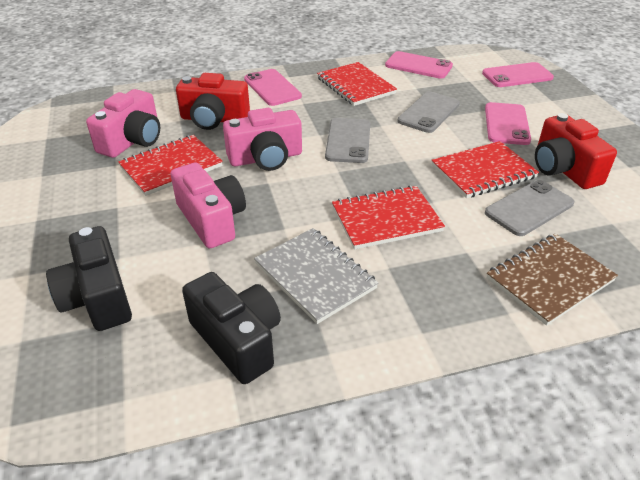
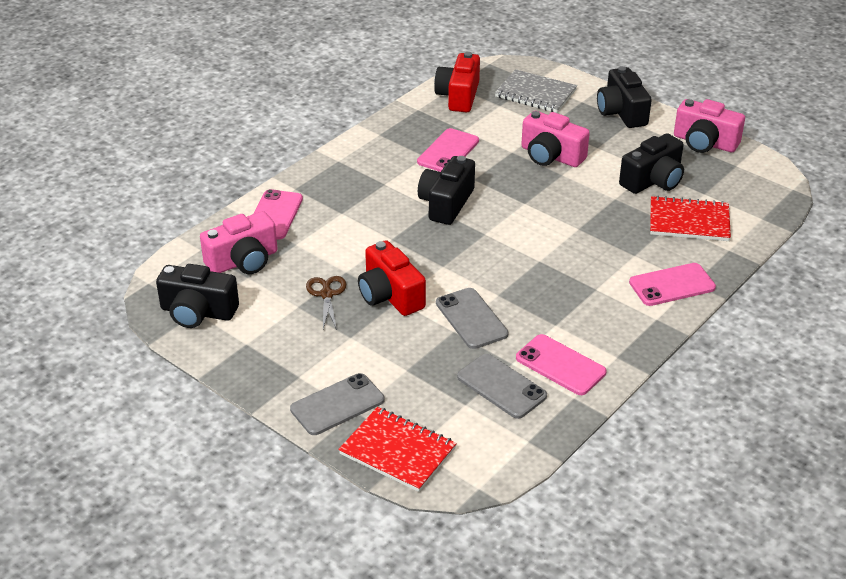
black camera: [46,226,132,331] [182,272,281,384] = 2 -> [156,264,239,328] [418,156,475,225] [597,66,652,128] [619,133,684,194] = 4
brown notebook: [487,233,618,326] = 1 -> none = 0
brown scissors: none = 0 -> [306,276,346,330] = 1
red notebook: [118,135,223,196] [317,62,397,106] [332,185,445,249] [432,141,539,198] = 4 -> [338,407,457,492] [650,196,731,241] = 2

